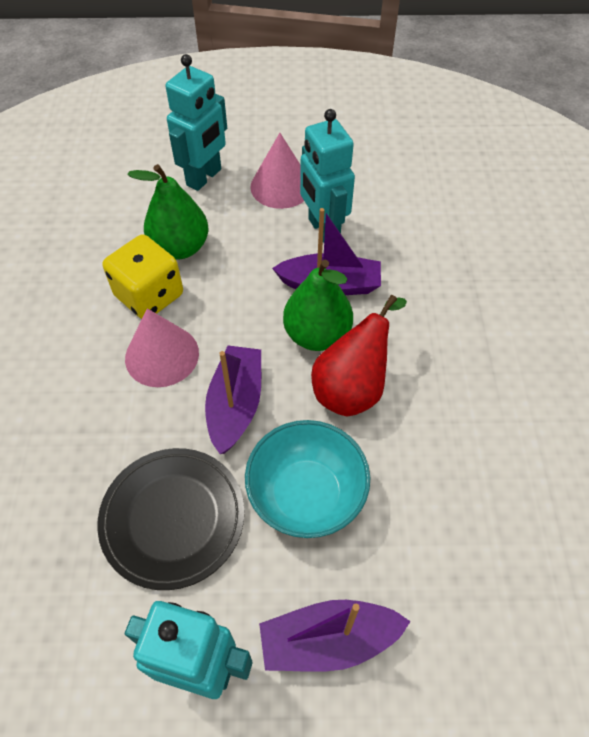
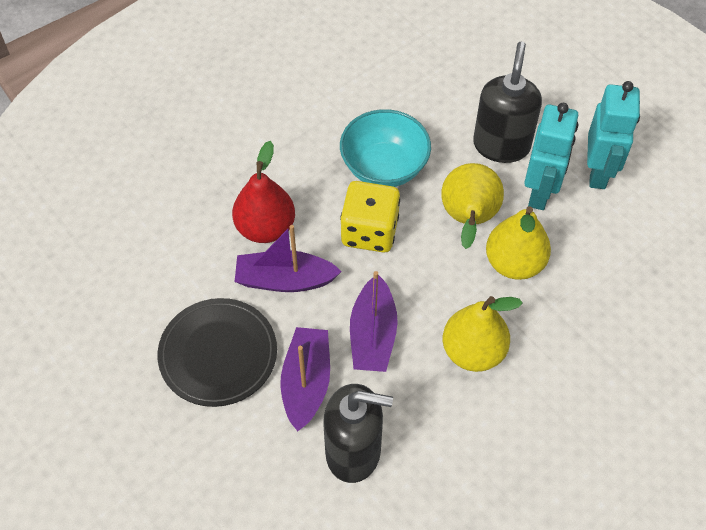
black soap dispenser: none = 0 -> [323,384,393,483] [473,42,542,163] = 2
green pear: [127,164,209,259] [283,259,353,351] = 2 -> none = 0
pink cone: [125,308,199,387] [250,133,304,209] = 2 -> none = 0
turquoise robot: [125,601,253,699] [165,54,227,191] [300,109,355,243] = 3 -> [524,103,578,210] [587,81,640,189] = 2
yellow pear: none = 0 -> [442,163,504,249] [443,296,522,372] [486,206,551,280] = 3

